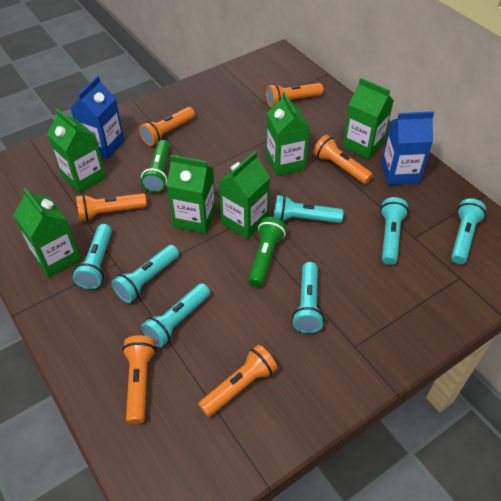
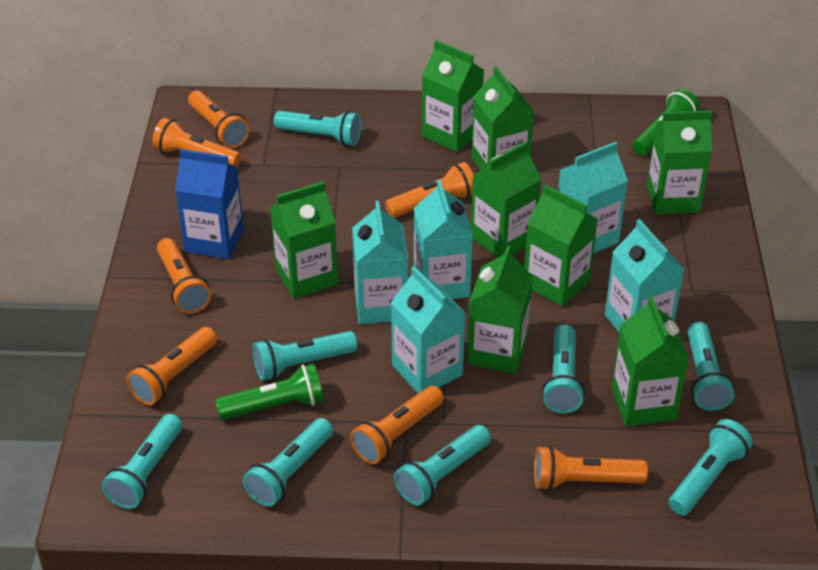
blue carton: [70,76,125,159] [381,111,434,185] = 2 -> [175,149,244,259] = 1
green carton: [14,188,81,278] [47,109,106,193] [167,155,216,234] [219,151,270,239] [266,92,310,176] [342,78,394,159] = 6 -> [270,182,338,299] [422,40,484,152] [467,246,533,374] [471,66,534,171] [471,141,541,258] [524,184,598,307] [611,296,689,426] [647,110,712,214] = 8
orange flashlight: [76,193,147,222] [122,335,156,424] [139,107,195,146] [198,345,278,417] [266,83,324,107] [313,135,373,184] = 6 -> [126,327,217,405] [152,118,241,167] [157,238,211,314] [188,91,250,148] [350,385,444,464] [385,162,474,218] [534,445,648,491] = 7
turquoise carton: none = 0 -> [352,200,408,324] [391,266,466,393] [414,180,473,299] [558,142,628,254] [605,219,685,332] = 5
turquoise flashlight: [73,224,112,289] [112,245,179,303] [141,283,210,347] [274,195,343,223] [292,262,324,333] [380,197,409,265] [451,198,486,264] = 7 -> [102,414,182,509] [243,418,333,507] [253,331,358,380] [274,111,362,146] [394,425,491,506] [542,324,585,413] [669,419,753,515] [687,322,734,411] = 8

